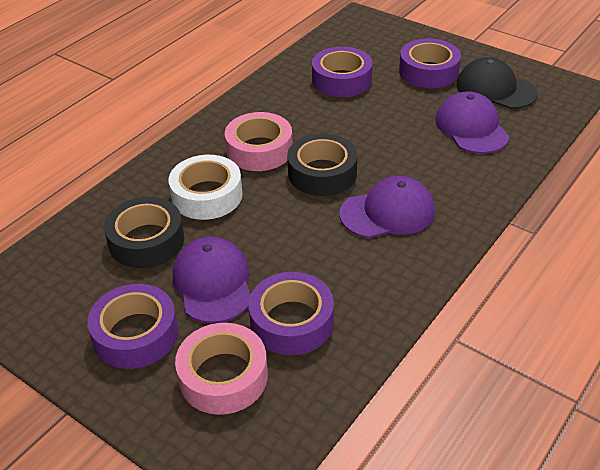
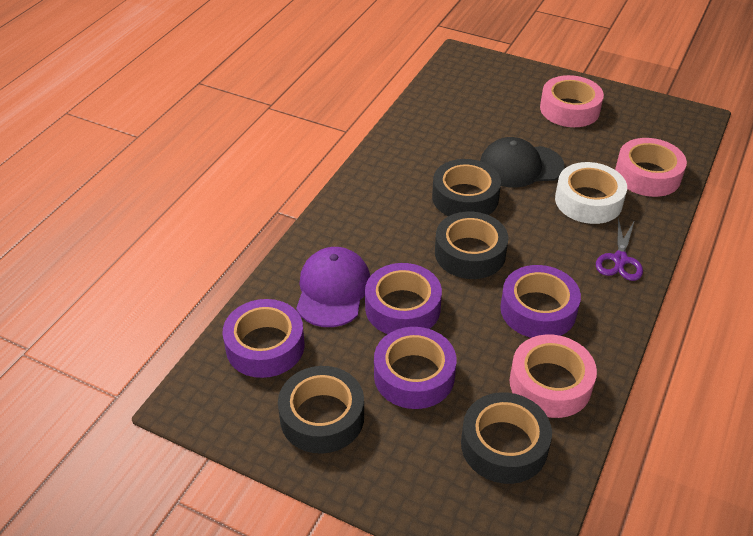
black tape: [104,197,184,268] [287,134,358,196] = 2 -> [278,366,364,454] [432,159,501,216] [435,212,508,279] [461,392,552,484] = 4
pink tape: [175,323,268,415] [225,112,293,171] = 2 -> [510,334,597,418] [540,75,604,127] [615,138,687,197] = 3
purple cap: [173,237,251,323] [339,176,435,238] [435,91,509,154] = 3 -> [296,247,370,327] = 1
purple scissors: none = 0 -> [596,217,643,281] = 1

